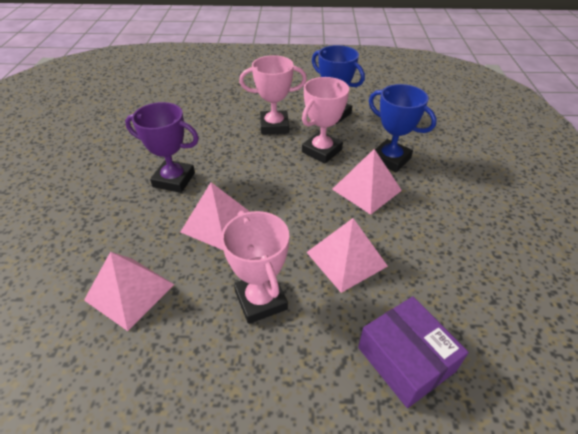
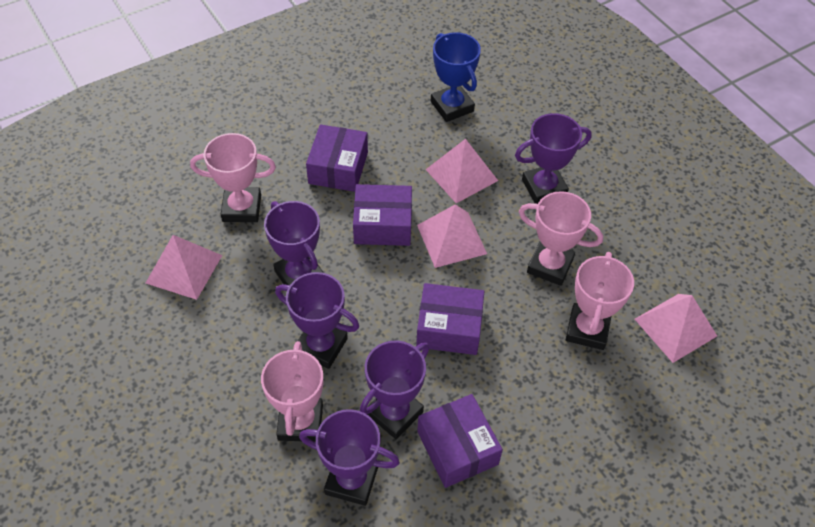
blue trophy: [312,45,365,124] [369,84,437,172] = 2 -> [431,32,481,122] = 1
pink trophy: [221,211,289,324] [239,55,307,134] [302,77,349,163] = 3 -> [190,133,276,222] [261,341,323,442] [519,191,603,286] [566,252,634,350] = 4
purple box: [358,296,469,408] = 1 -> [306,124,368,192] [353,184,412,246] [416,283,484,355] [417,394,503,488] = 4
purple trophy: [125,102,199,193] = 1 -> [264,201,324,285] [275,272,359,369] [299,409,400,506] [360,341,429,439] [515,113,592,204] = 5

